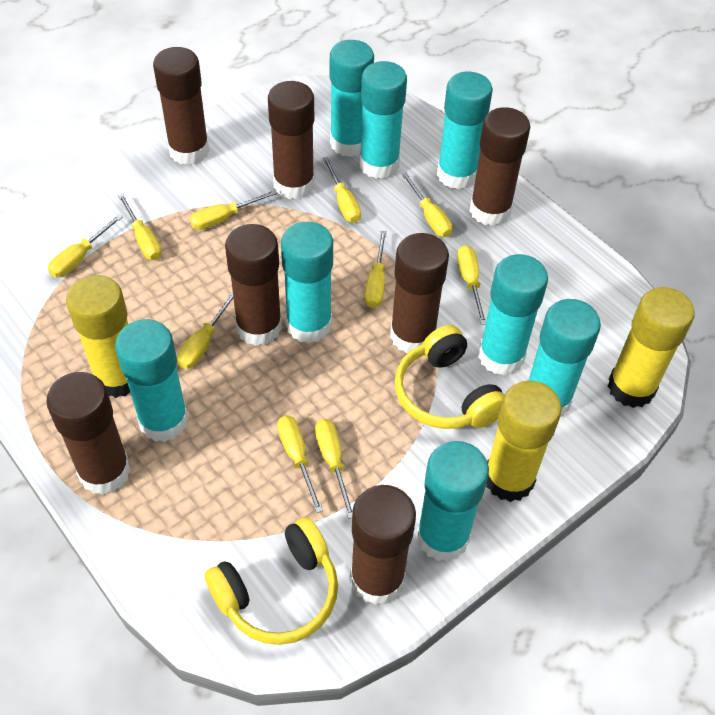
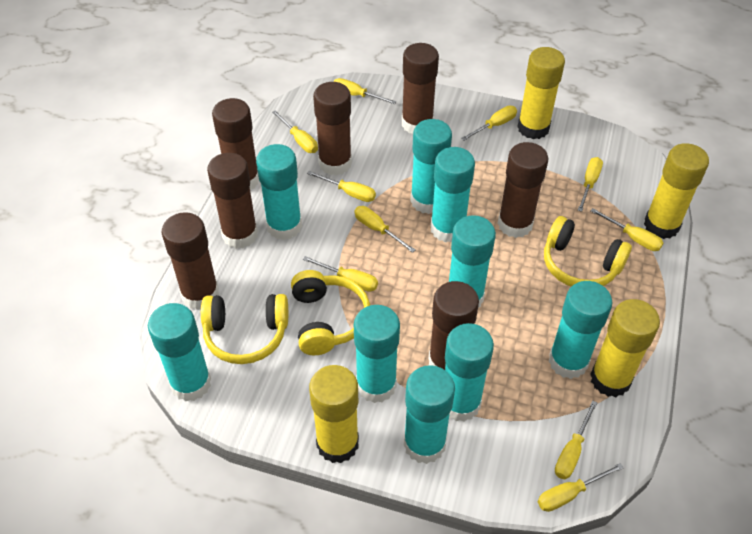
turquoise glue stick: [115,319,189,442] [281,222,333,343] [330,40,374,157] [359,61,407,179] [417,441,489,562] [437,72,493,189] [478,254,548,376] [528,299,601,417] = 8 -> [148,303,211,401] [256,144,302,240] [354,305,400,403] [403,365,455,464] [410,119,452,214] [431,147,475,242] [445,323,494,422] [449,215,496,308] [548,281,612,379] = 9
yellow glue stick: [66,275,130,398] [486,381,562,502] [608,287,695,408] = 3 -> [309,365,359,463] [517,47,565,139] [590,299,660,397] [644,143,709,239] = 4
yellow headphones: [205,517,338,645] [395,325,505,429] = 2 -> [201,294,288,364] [291,270,370,355] [544,216,632,287] = 3

